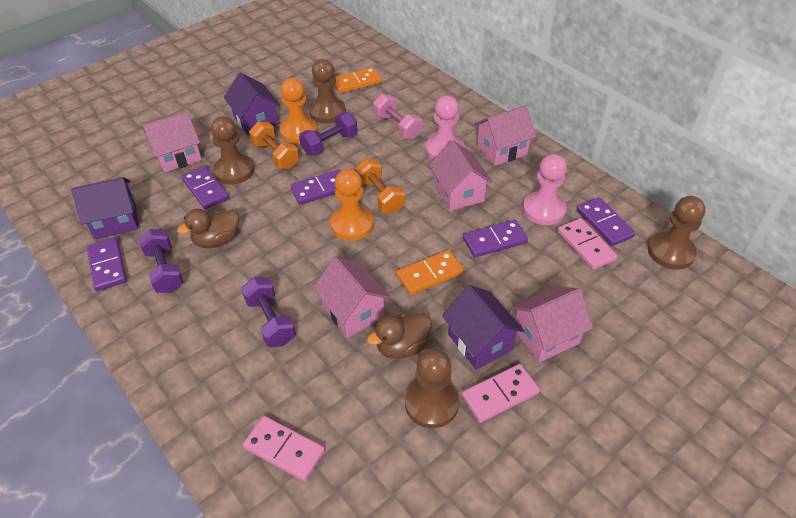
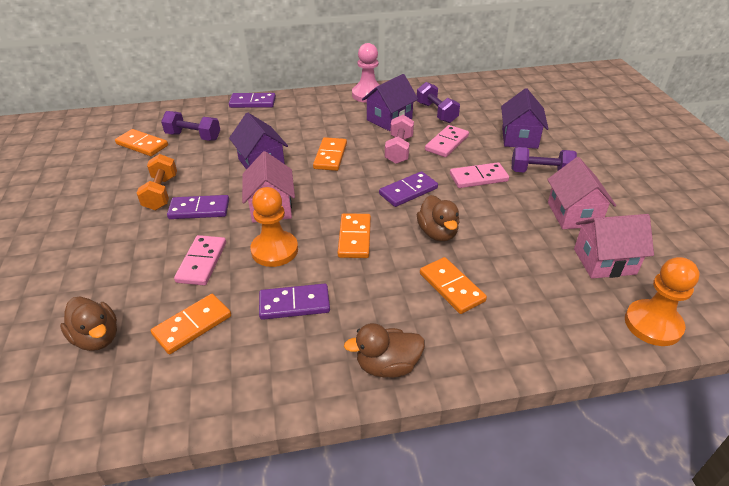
brown duck: [177,209,239,248] [367,313,432,359] = 2 -> [60,296,117,351] [344,323,425,378] [417,195,460,242] = 3
brown pawn: [211,116,254,184] [309,59,346,124] [405,348,459,428] [648,196,706,270] = 4 -> none = 0
orange domino: [334,67,382,94] [396,250,464,295] = 2 -> [115,129,168,156] [151,294,231,354] [313,137,347,171] [338,213,371,258] [420,257,487,314] = 5
orange dumbbell: [249,121,299,169] [355,159,405,213] = 2 -> [137,154,177,210] = 1
pink house: [143,112,202,173] [313,257,391,338] [429,140,493,211] [474,105,536,166] [511,287,593,363] = 5 -> [242,151,295,223] [547,157,616,229] [574,214,654,279] = 3
pink pawn: [425,96,464,160] [523,154,567,225] = 2 -> [352,43,379,103] = 1
purple domino: [87,238,127,291] [181,166,229,209] [290,170,342,205] [463,220,528,258] [577,197,636,246] = 5 -> [167,195,229,219] [229,93,276,108] [259,284,330,320] [379,171,438,207] = 4

